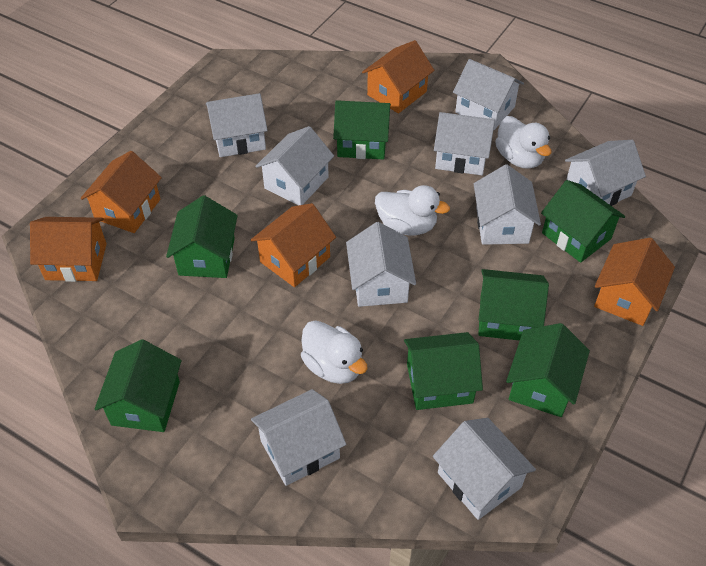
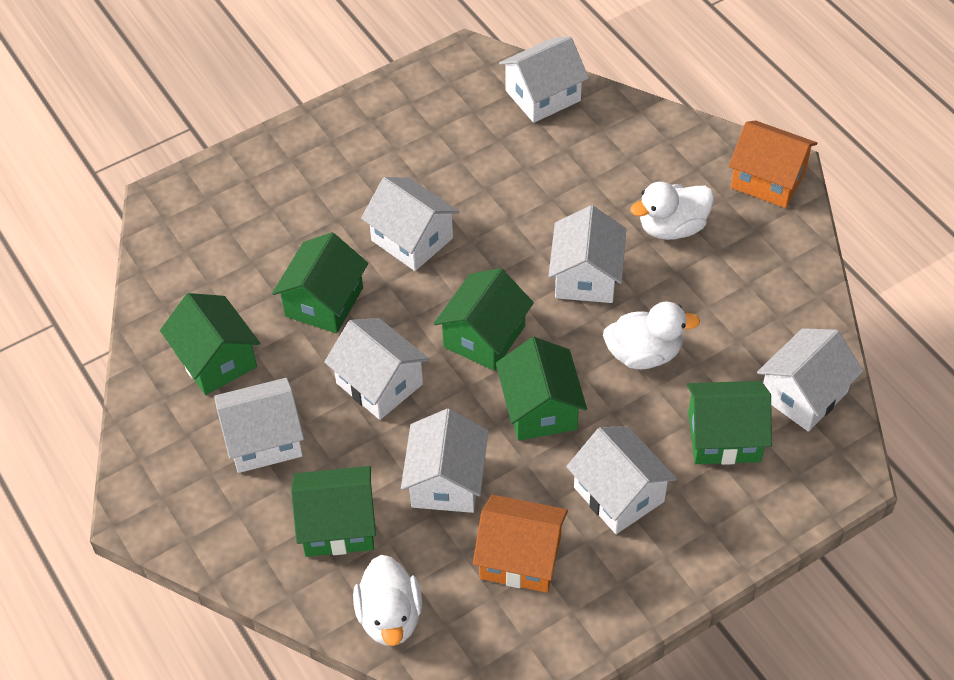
green house: [95,339,182,432] [166,195,238,278] [333,100,391,159] [404,332,483,410] [478,269,549,341] [506,323,590,417] [541,180,626,263] = 7 -> [160,293,260,395] [272,232,368,334] [291,466,376,557] [434,268,534,371] [496,337,587,441] [687,381,772,465] = 6
orange house: [30,217,107,282] [81,151,162,233] [251,203,336,287] [362,40,434,113] [594,238,675,326] = 5 -> [473,494,568,593] [729,120,817,208] = 2
white house: [206,93,268,157] [251,389,346,486] [255,126,334,206] [346,222,416,307] [433,418,536,520] [434,112,495,175] [453,59,524,130] [474,164,541,245] [565,140,646,206] = 9 -> [214,378,304,473] [324,318,429,420] [361,177,459,271] [401,409,488,513] [499,36,589,123] [548,205,626,303] [566,426,677,534] [757,328,863,432] = 8

